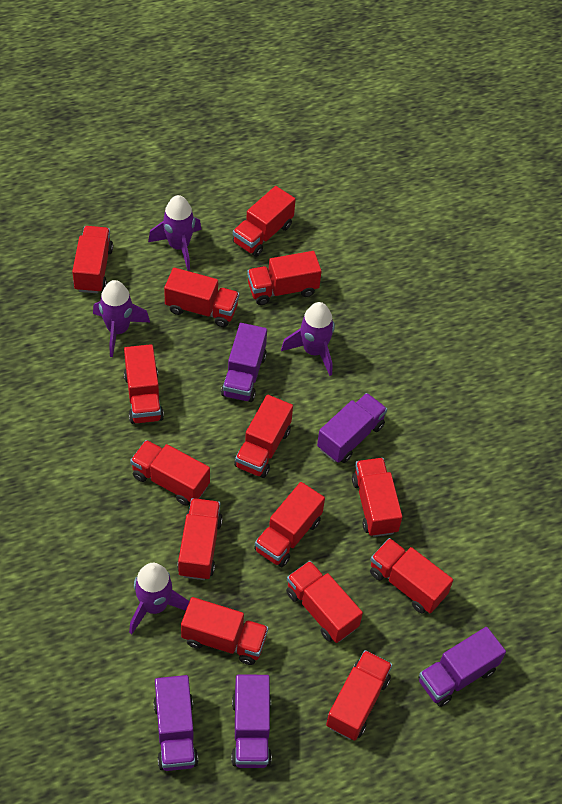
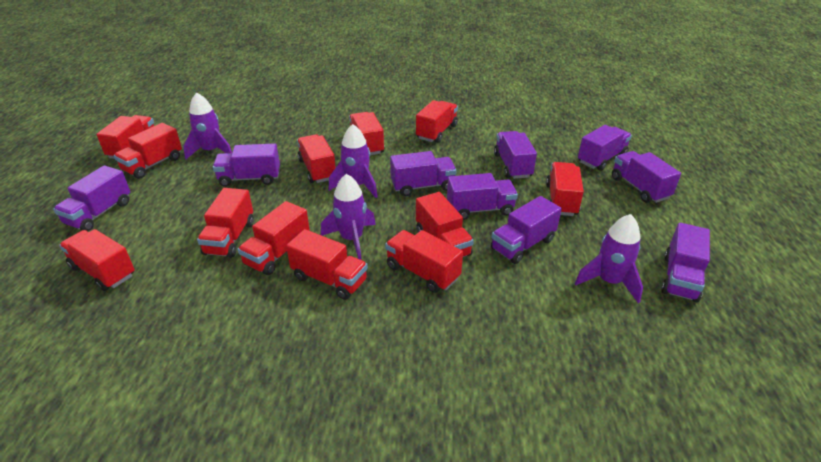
purple truck: [153,675,198,771] [221,323,267,402] [231,674,272,768] [317,393,387,463] [418,627,506,707] = 5 -> [53,165,130,231] [213,143,280,187] [390,151,457,196] [447,173,518,220] [491,196,562,264] [494,131,537,179] [578,125,632,171] [612,151,681,203] [661,223,710,302] = 9
red truck: [72,226,113,293] [124,344,164,424] [130,440,210,506] [164,268,239,327] [177,498,223,580] [181,597,268,665] [233,186,296,257] [234,395,293,478] [247,251,322,305] [254,482,325,567] [286,561,363,643] [326,650,392,741] [352,458,402,537] [370,538,453,613] = 14 -> [59,229,135,291] [96,115,154,159] [114,123,182,179] [197,188,254,258] [238,201,310,275] [286,229,368,300] [297,134,336,183] [349,112,384,155] [385,230,463,293] [416,100,458,143] [416,192,474,257] [546,162,584,216] = 12

